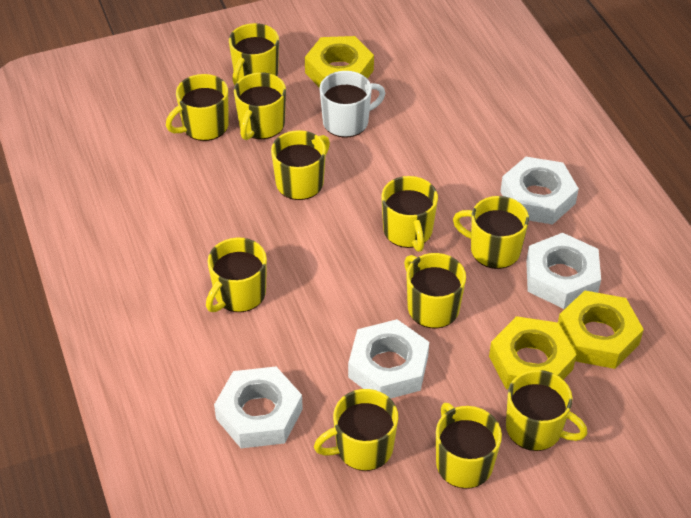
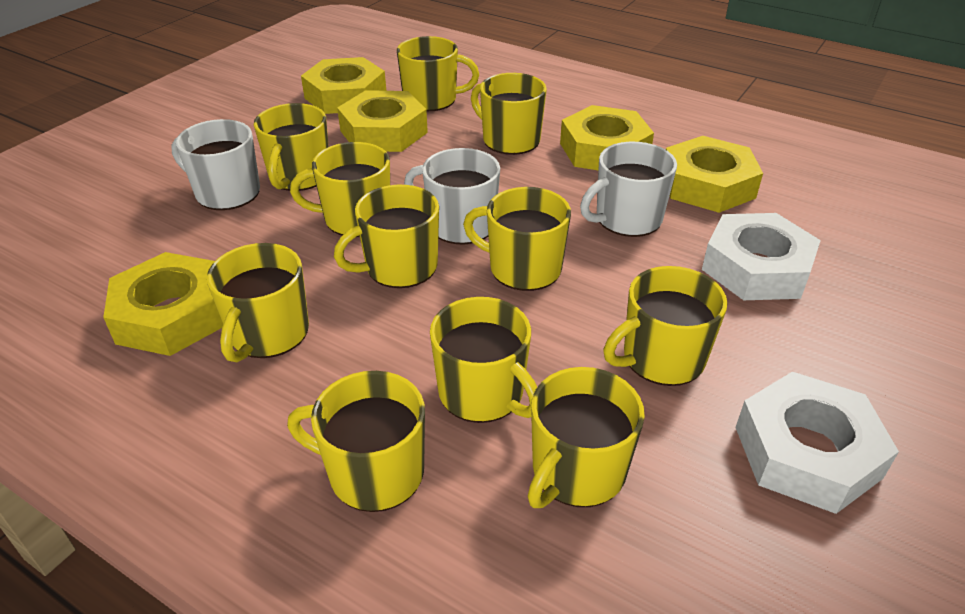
white mug: [319,71,385,138] = 1 -> [171,119,260,210] [404,148,500,244] [580,142,677,237] = 3
white nut: [214,366,303,448] [348,319,429,399] [500,157,579,224] [526,233,601,309] = 4 -> [702,213,821,300] [735,372,899,514] = 2
yellow nut: [305,36,374,88] [489,316,576,389] [558,291,644,369] = 3 -> [103,252,223,356] [301,57,386,114] [337,90,428,152] [560,105,654,170] [666,136,763,213] = 5

